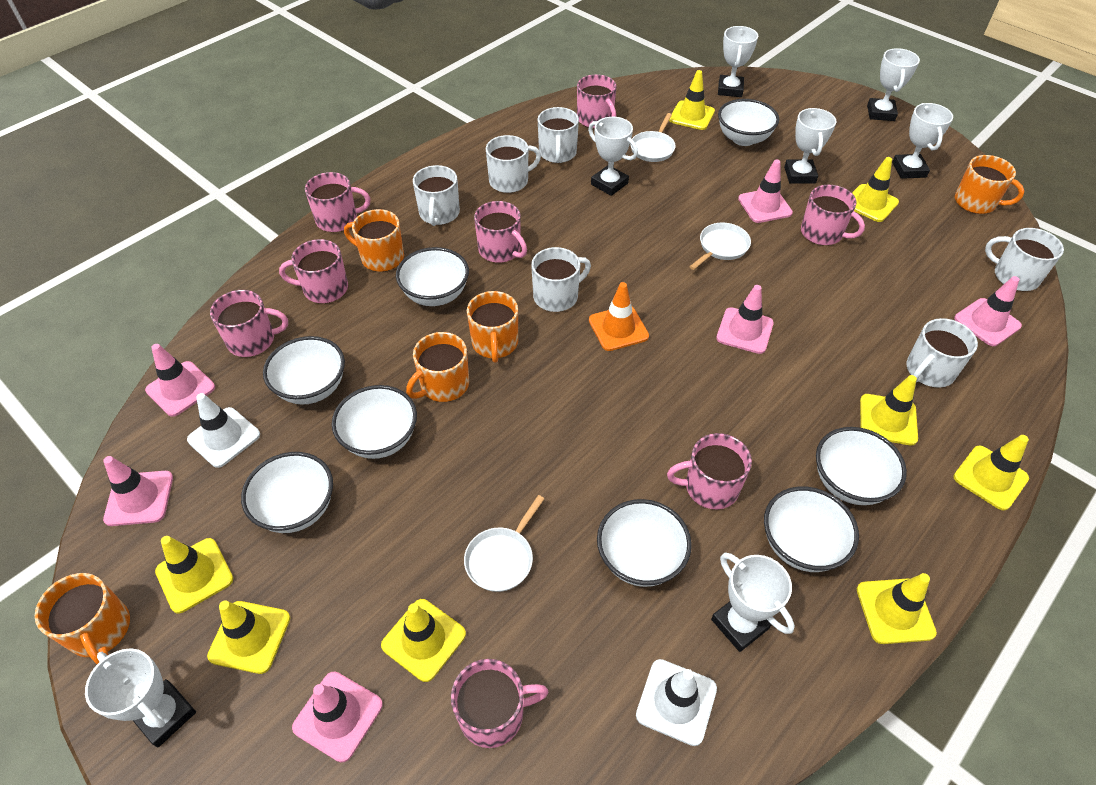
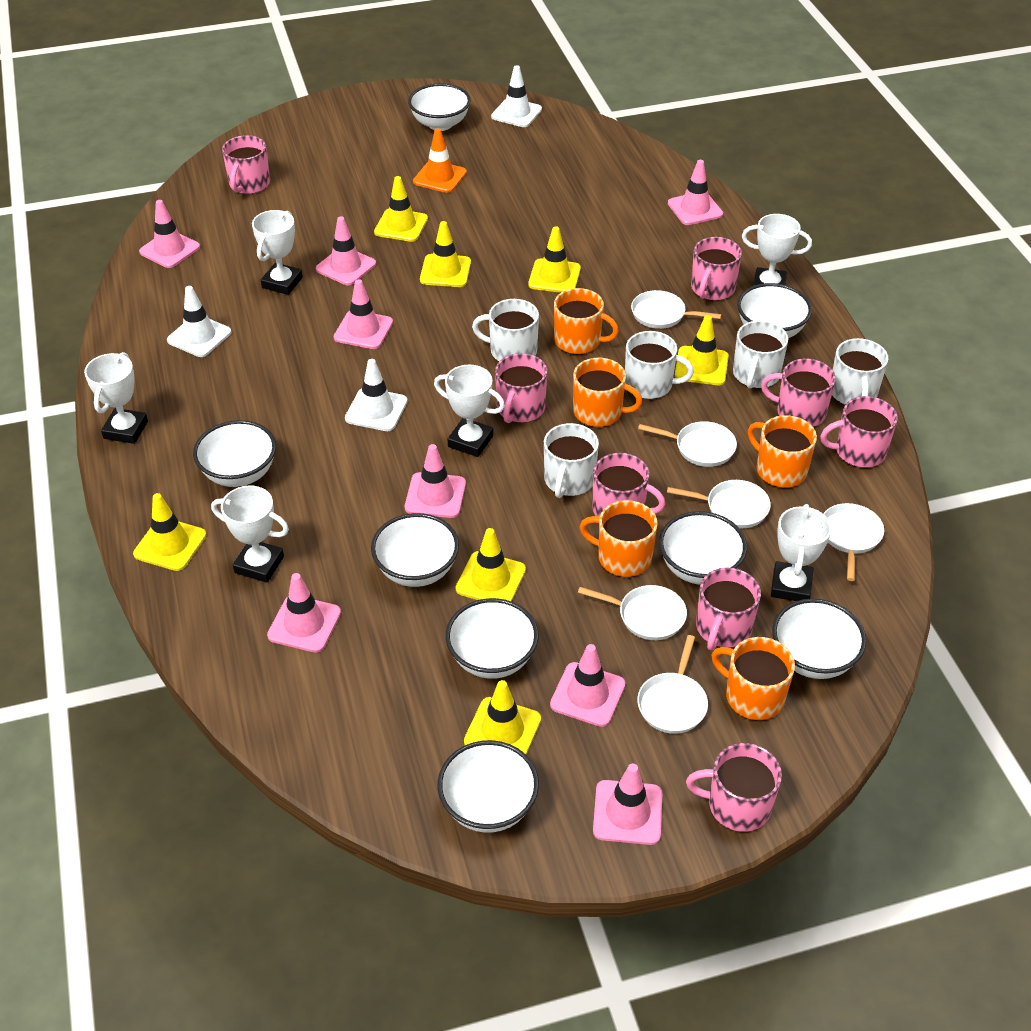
pink traffic cone: [103,456,173,526] [145,344,215,417] [292,672,383,763] [716,285,774,354] [738,159,793,223] [954,276,1022,346] = 6 -> [139,200,200,268] [267,573,341,653] [316,216,376,285] [334,279,393,349] [405,444,466,518] [550,644,625,727] [593,764,663,845] [668,160,723,225] = 8
white mug: [413,165,460,226] [486,135,541,193] [531,247,591,312] [538,107,579,163] [907,318,978,388] [985,228,1064,291] = 6 -> [472,299,539,361] [544,423,599,498] [625,331,694,399] [733,321,788,389] [832,338,888,405] = 5
white pan: [464,495,544,592] [630,113,676,162] [689,222,751,270] = 3 -> [578,585,687,640] [631,290,721,329] [637,635,708,734] [638,421,737,467] [667,480,771,529] [823,503,884,581] = 6
white traffic cone: [187,393,260,468] [636,659,717,746] = 2 -> [167,286,231,357] [345,359,407,431] [491,65,542,127] = 3
white trophy: [85,648,196,747] [588,117,638,196] [711,553,795,652] [718,26,758,97] [784,108,837,184] [867,48,920,121] [892,103,953,179] = 7 -> [84,352,148,444] [211,486,289,583] [252,210,303,295] [434,365,505,457] [742,214,812,286] [771,504,832,601] = 6
yellow traffic cone: [155,536,234,613] [207,601,290,674] [381,599,466,682] [669,70,715,130] [852,157,899,222] [857,573,937,644] [860,375,918,445] [954,435,1029,510] = 8 -> [133,493,206,571] [374,176,428,242] [420,221,471,287] [456,528,526,602] [464,680,541,754] [528,226,581,293] [675,315,729,385] = 7

